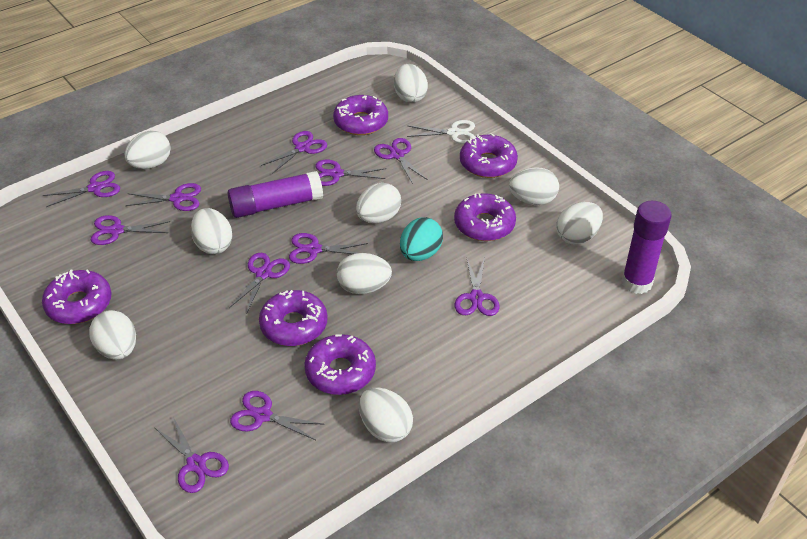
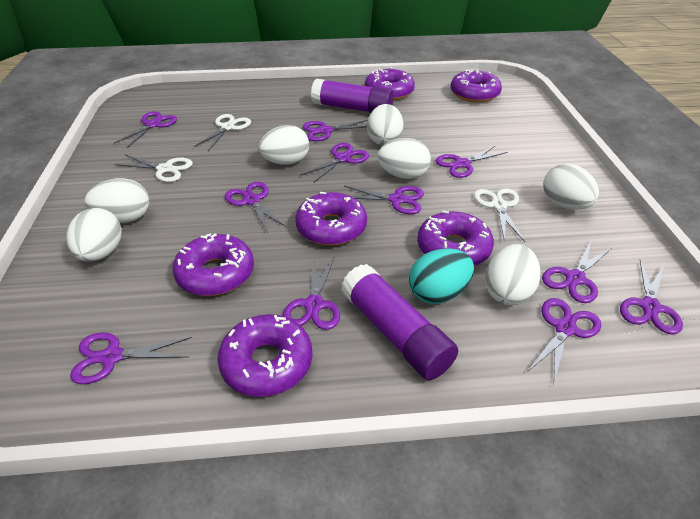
white egg: [89,310,136,360] [125,131,171,169] [191,208,233,254] [337,253,392,294] [356,183,401,223] [359,388,413,443] [394,64,428,103] [509,167,559,205] [556,202,603,245] = 9 -> [67,208,122,262] [85,178,149,223] [259,125,309,165] [367,104,404,145] [377,138,431,179] [485,244,540,305] [543,164,599,210] = 7
white scissors: [407,120,475,144] = 1 -> [115,155,193,182] [194,114,251,151] [474,188,525,242] = 3

